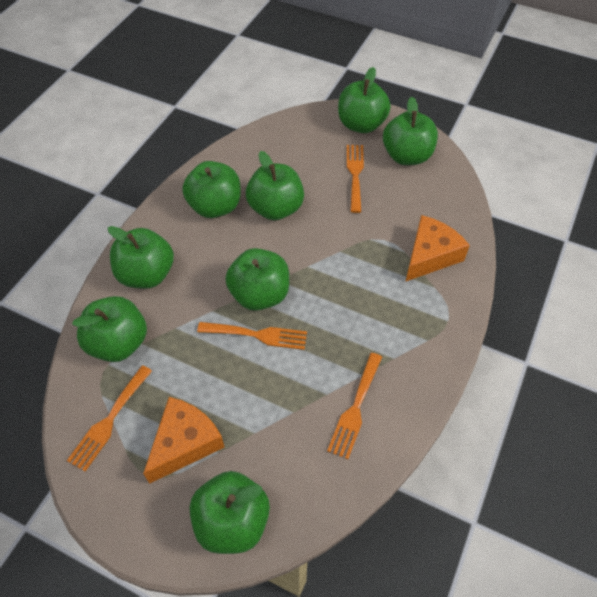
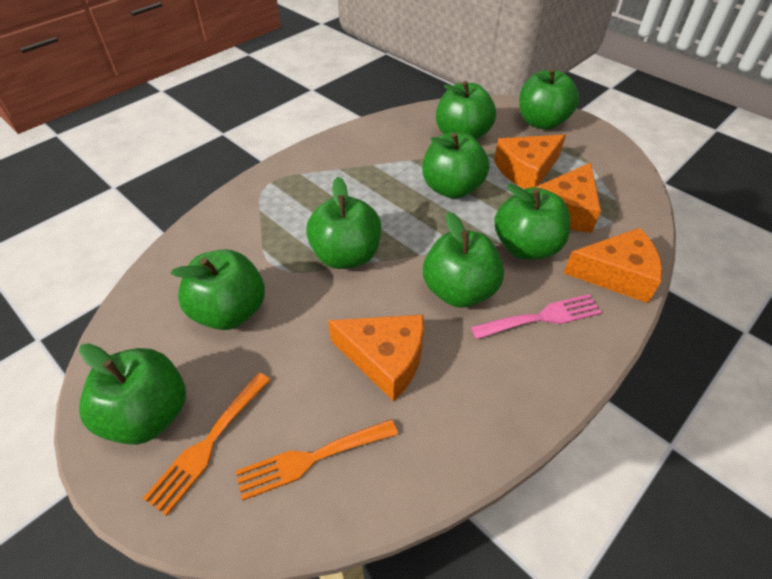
orange cheese: [143,397,225,484] [405,215,470,282] = 2 -> [328,315,424,401] [494,134,566,189] [536,162,601,233] [564,228,662,303] = 4
orange fork: [67,365,152,471] [197,322,307,350] [327,353,382,459] [347,145,364,213] = 4 -> [143,372,271,516] [236,419,398,501] = 2
pink fork: none = 0 -> [471,294,602,339] = 1

